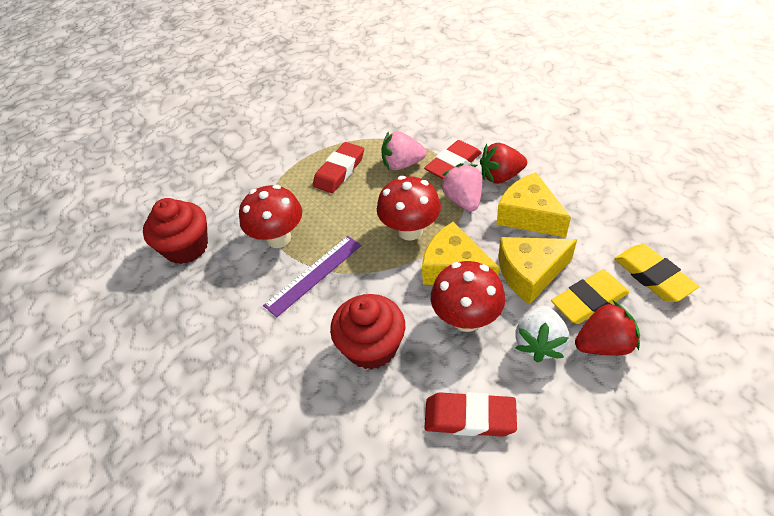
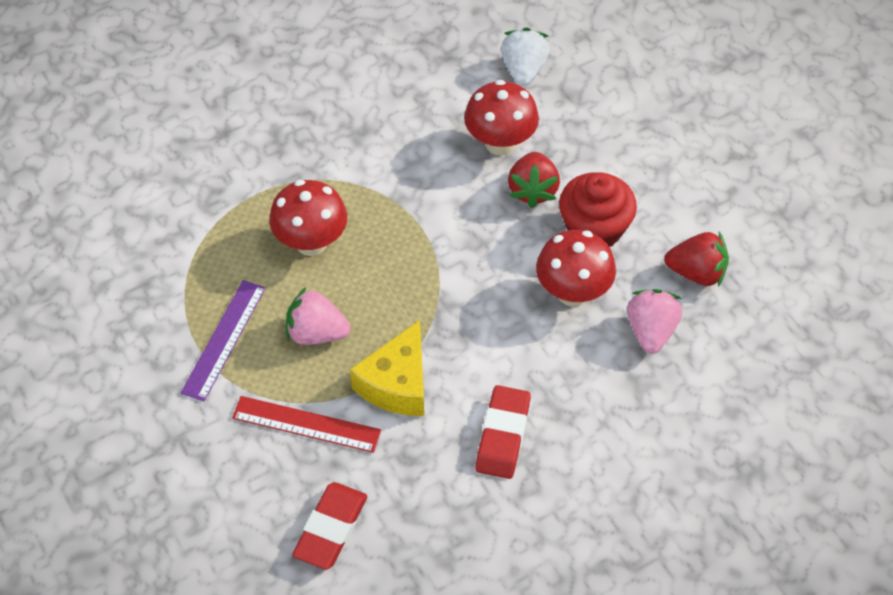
red cupcake: [143,198,208,264] [330,294,405,370] = 2 -> [559,172,637,246] = 1
red eraser: [313,142,364,193] [424,140,482,179] [424,392,517,437] = 3 -> [292,482,367,570] [475,385,531,479] = 2
red ruler: none = 0 -> [232,396,381,453] = 1
yellow cheese: [422,222,499,285] [496,172,571,238] [498,237,577,305] = 3 -> [350,320,424,416] = 1
yellow eraser: [551,270,630,324] [614,244,699,302] = 2 -> none = 0

